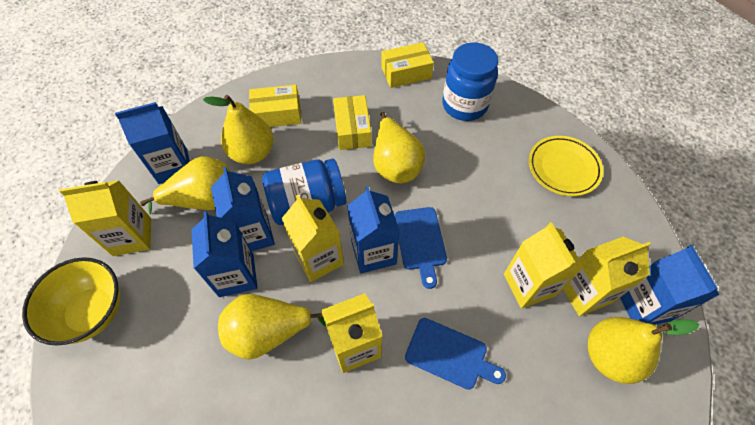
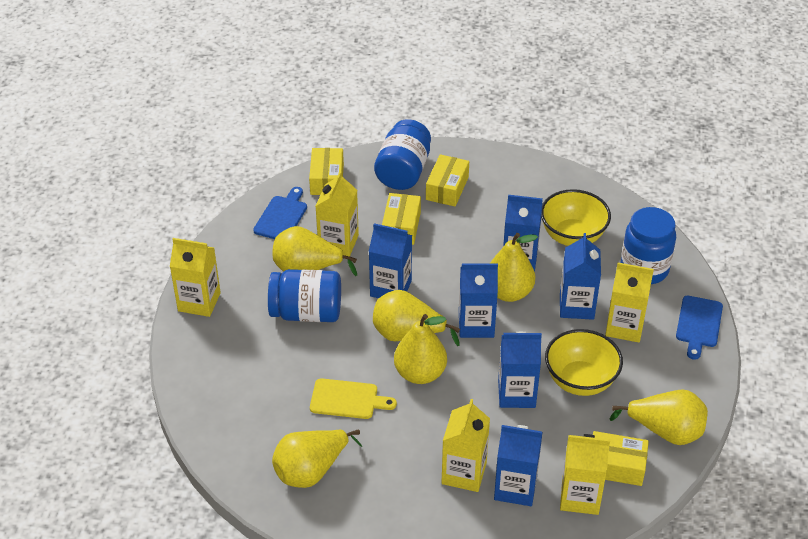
blue carton: [115,102,190,184] [192,211,258,297] [211,167,275,251] [347,186,400,273] [620,245,719,325] = 5 -> [369,223,412,298] [459,263,498,338] [494,425,543,506] [498,332,542,408] [503,195,543,271] [560,233,601,320] = 6
blue jar: [262,159,347,225] [442,42,498,121] = 2 -> [268,269,341,322] [374,119,431,190] [621,207,676,284] = 3
yellow bowl: [22,257,121,346] = 1 -> [541,189,611,246] [545,329,623,396] = 2
yellow box: [249,85,301,127] [333,95,372,150] [381,42,434,88] = 3 -> [309,148,344,195] [382,193,421,245] [426,154,469,206] [593,431,649,486] = 4
yellow cutting board: none = 0 -> [310,378,397,419] = 1
yellow pear: [140,156,231,214] [203,95,274,164] [218,294,326,360] [373,112,425,183] [588,317,699,384] = 5 -> [272,226,357,276] [272,429,362,488] [373,290,460,346] [394,314,447,384] [490,233,538,302] [610,390,708,445] = 6
yellow plate: [529,136,603,196] = 1 -> none = 0

